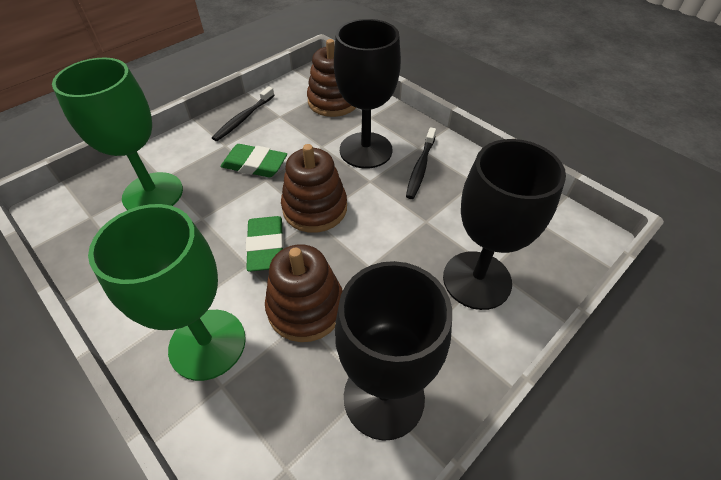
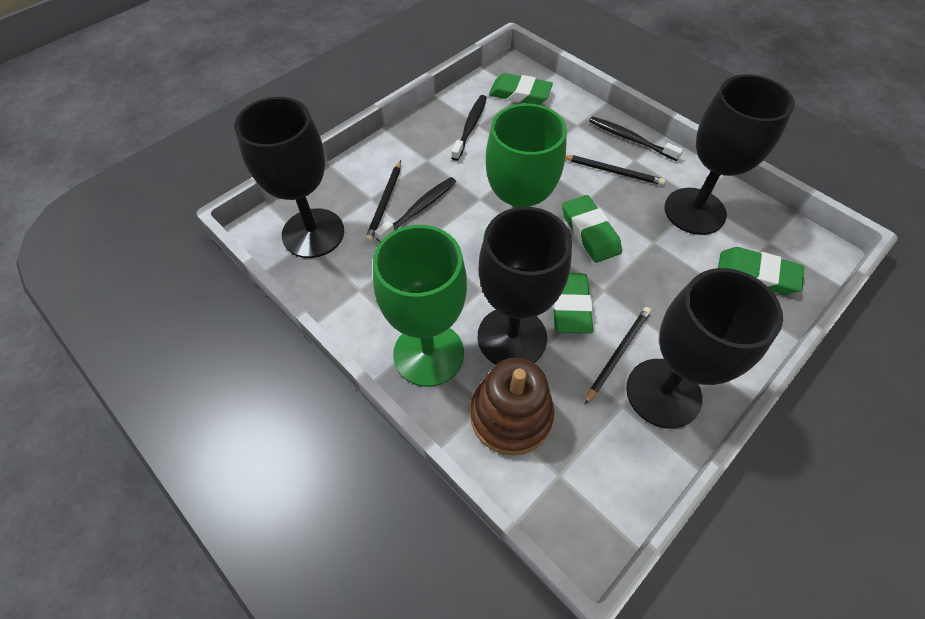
black goblet: [334,19,401,169] [335,261,452,441] [443,139,566,310] = 3 -> [234,97,344,258] [478,207,572,365] [626,268,783,429] [664,74,795,235] = 4
black pencil: none = 0 -> [365,160,401,242] [565,155,665,185] [584,307,651,405] = 3
black toothbrush: [212,86,275,141] [406,127,436,199] = 2 -> [375,177,456,242] [451,95,487,161] [589,116,683,161] = 3
brown stacking toy: [265,244,343,342] [281,144,347,233] [307,39,356,117] = 3 -> [470,358,554,456] = 1
green eraser: [220,144,287,177] [246,216,284,272] = 2 -> [489,73,553,105] [552,273,593,333] [562,195,622,263] [718,247,804,294] = 4

